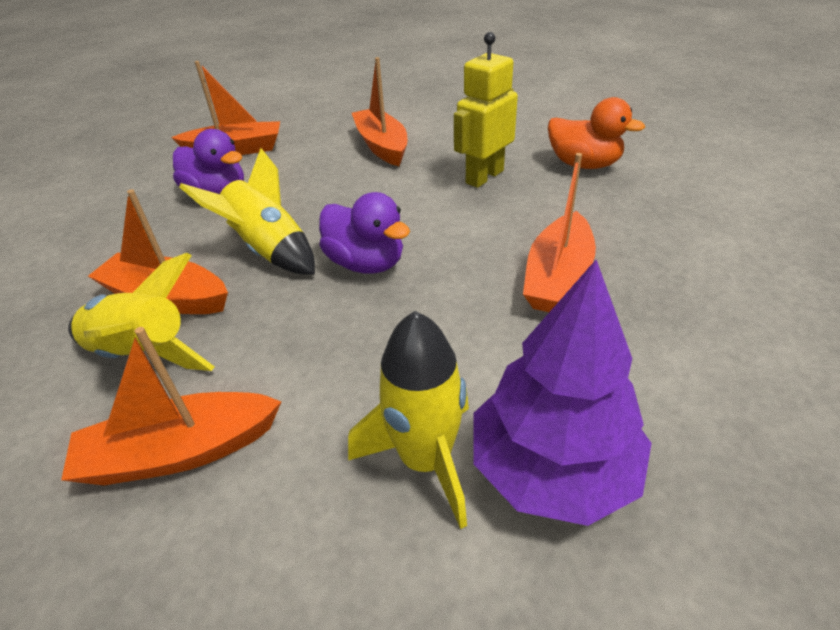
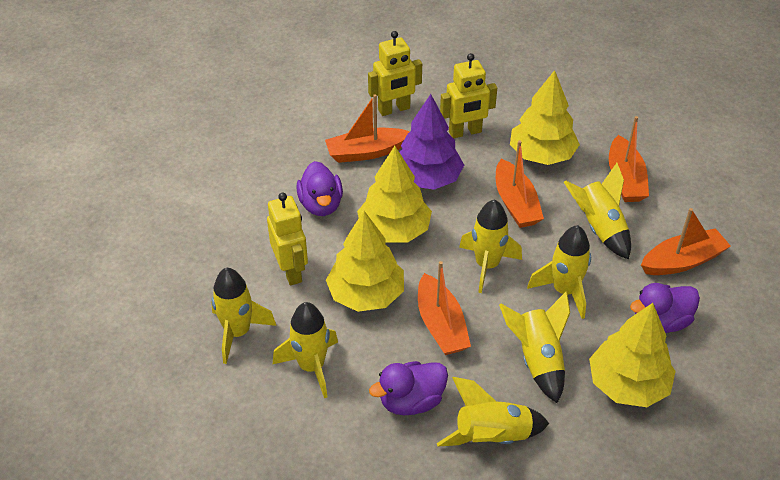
orange duck: [548,97,645,169] = 1 -> none = 0
purple duck: [173,129,244,194] [319,192,410,274] = 2 -> [296,161,343,216] [369,361,448,415] [630,283,700,333] = 3
yellow robot: [454,32,518,188] = 1 -> [267,193,308,286] [368,31,422,116] [440,53,497,138] = 3
yellow rocket: [68,253,215,371] [179,148,315,274] [348,311,469,529] = 3 -> [211,268,276,364] [273,302,338,398] [437,377,549,447] [459,199,522,293] [499,291,570,403] [527,225,591,319] [564,163,631,260] = 7
yellow tree: none = 0 -> [326,211,404,312] [357,146,432,243] [510,70,580,165] [589,303,676,407] = 4

